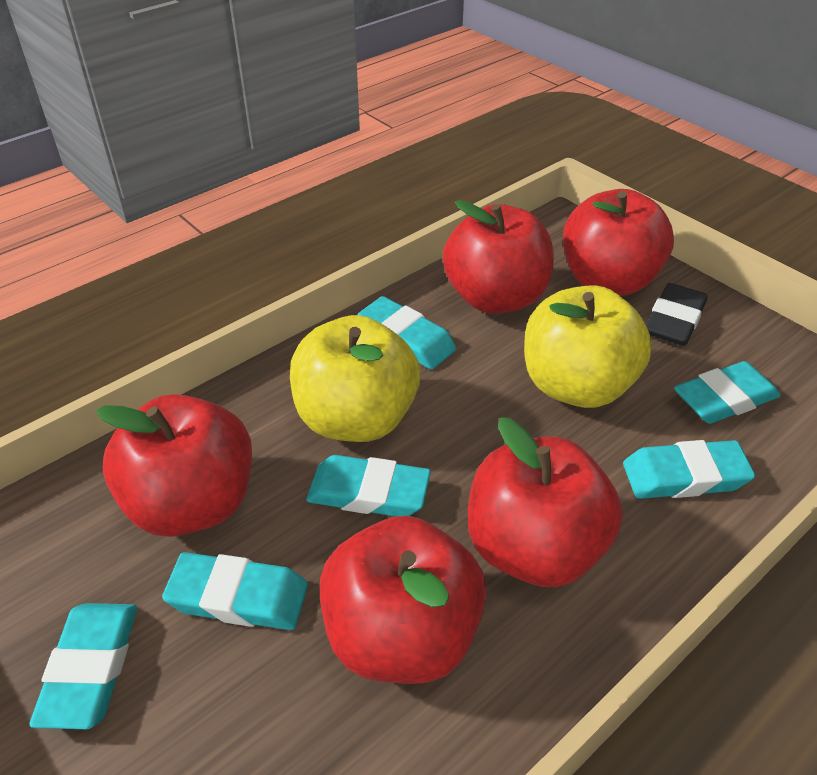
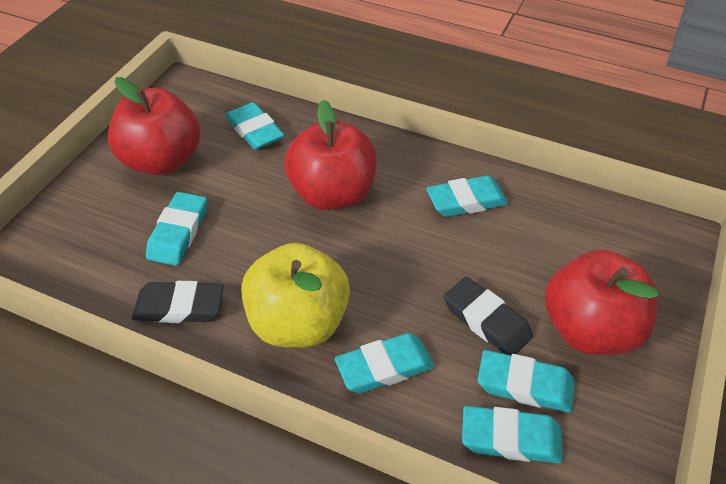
black eraser: [646,283,708,346] = 1 -> [132,281,224,323] [444,277,533,356] = 2
red apple: [96,394,252,537] [320,516,487,684] [443,200,554,314] [468,417,623,587] [563,189,674,296] = 5 -> [108,77,200,175] [284,100,377,210] [545,250,658,355] = 3
yellow apple: [290,315,420,442] [524,285,652,408] = 2 -> [241,243,350,348] = 1

